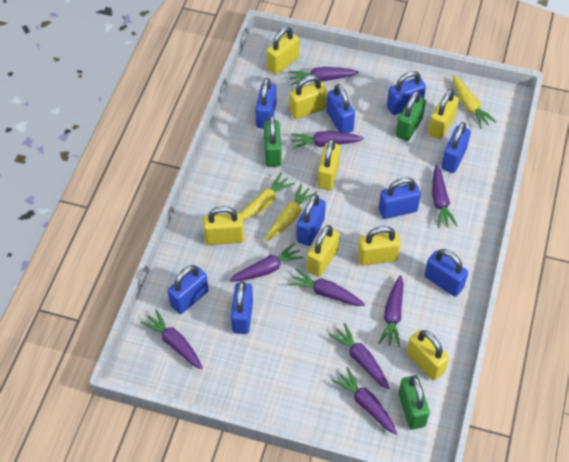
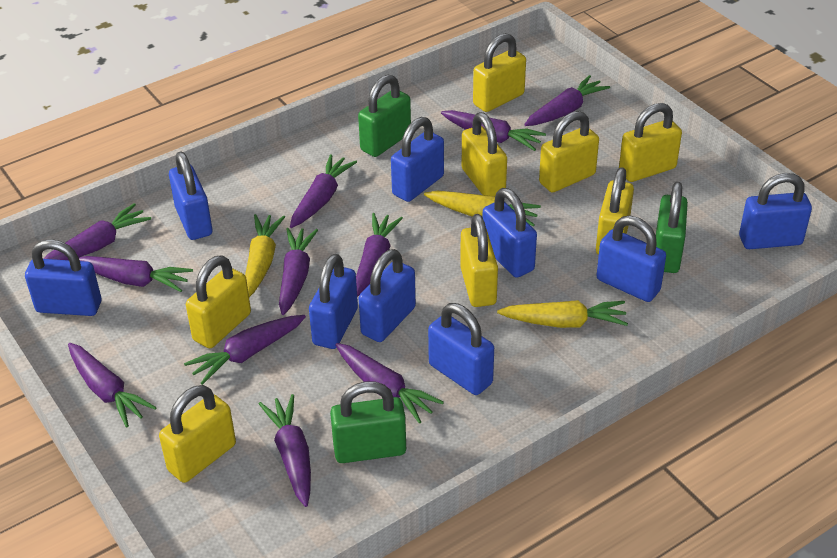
purple carrot: [141,309,203,370] [229,242,304,282] [288,268,365,306] [289,67,359,86] [291,131,364,149] [329,323,389,389] [332,367,397,435] [379,275,403,347] [432,165,457,228] = 9 -> [43,203,151,260] [68,343,157,428] [79,256,193,292] [184,315,306,385] [259,394,311,507] [279,228,318,315] [290,154,357,228] [335,343,444,424] [356,213,403,297] [441,110,546,151] [524,75,610,126] = 11

